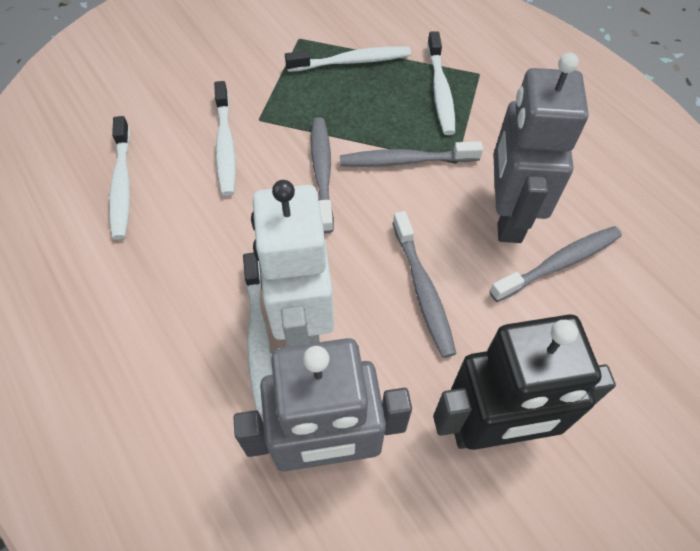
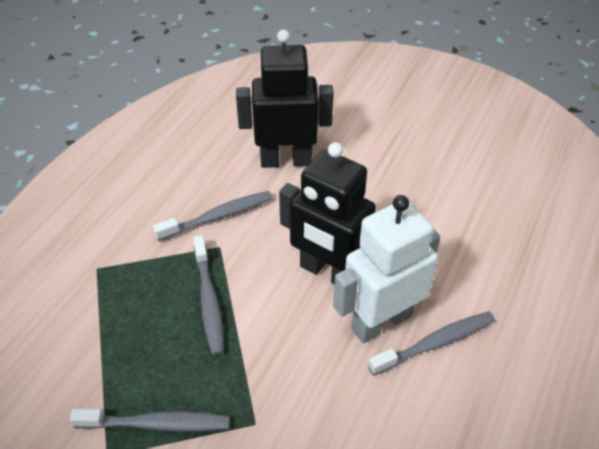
black robot: [433,314,616,450] = 1 -> [236,30,333,168] [279,142,376,284] = 2
grey robot: [233,338,412,472] [493,53,589,243] = 2 -> none = 0
white toothbrush: [109,116,130,240] [214,81,236,196] [243,253,273,414] [285,47,411,72] [427,31,455,135] = 5 -> none = 0

